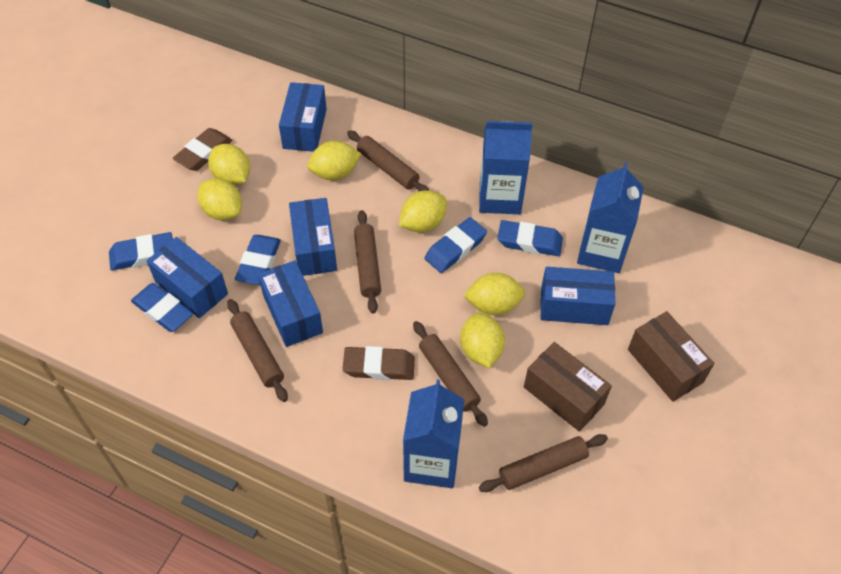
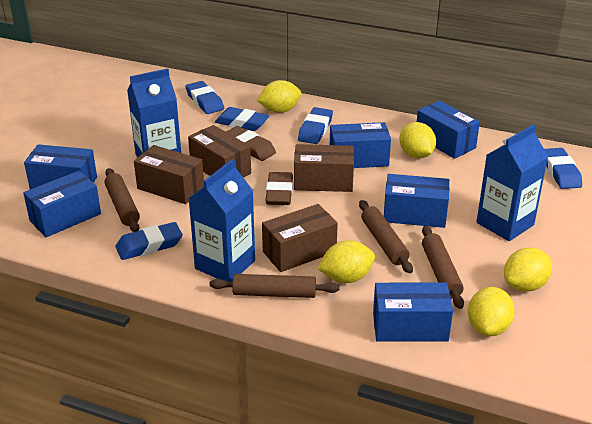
blue box: [147,237,228,318] [258,260,323,347] [279,82,327,152] [289,198,337,276] [540,267,615,325] = 5 -> [23,171,101,237] [24,144,97,189] [330,122,391,168] [373,283,453,342] [384,174,449,228] [417,101,480,159] = 6
brown box: [524,342,612,432] [628,311,714,402] = 2 -> [134,145,204,204] [188,125,251,178] [262,204,338,272] [294,144,354,192] = 4
brown rolling pin: [227,299,288,402] [347,130,429,191] [354,210,381,314] [413,321,488,427] [479,434,608,492] = 5 -> [104,168,140,232] [209,274,340,298] [359,200,413,273] [422,226,464,309] = 4
yellow lemon: [197,178,242,221] [208,144,250,185] [307,141,362,180] [399,191,447,233] [460,313,505,368] [463,273,525,315] = 6 -> [257,80,301,113] [318,240,375,283] [399,122,436,159] [468,287,515,336] [504,247,552,292] = 5

